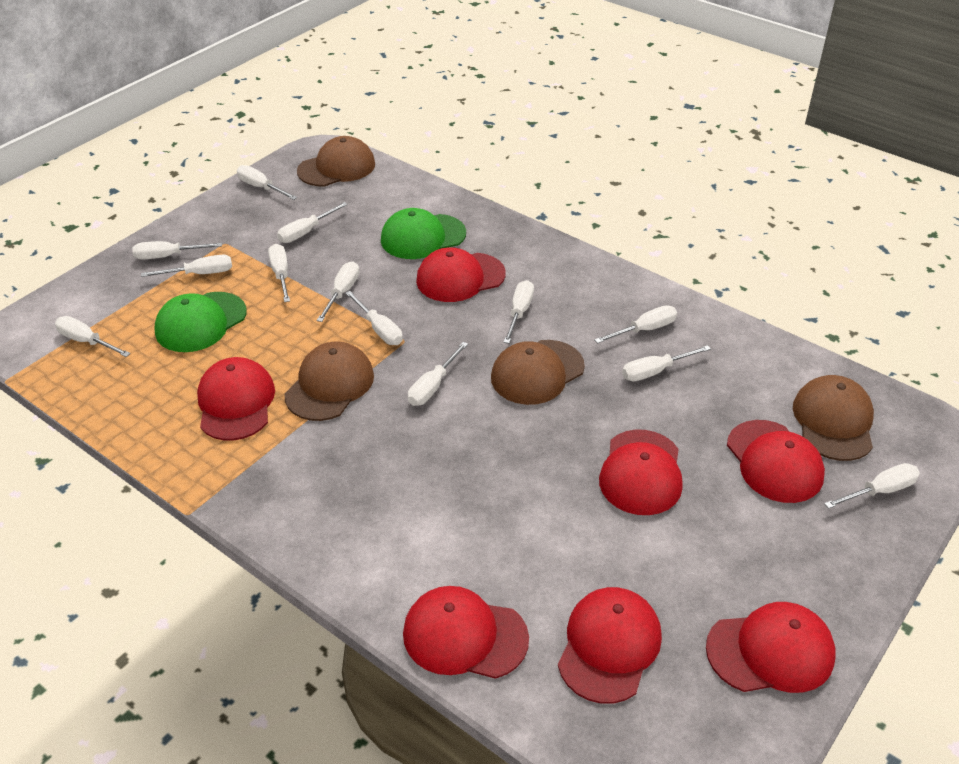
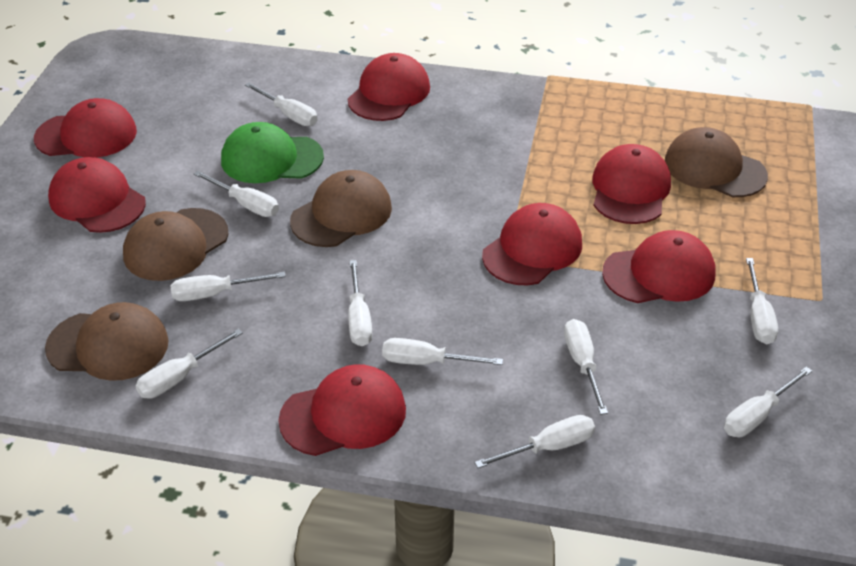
green cap: [154,292,247,352] [381,208,466,259] = 2 -> [221,122,324,183] = 1
white screwdriver: [55,316,130,357] [132,241,222,259] [141,255,232,277] [237,165,297,200] [268,244,290,302] [277,202,348,243] [317,262,359,322] [345,291,403,345] [408,342,468,406] [503,280,534,344] [594,305,677,343] [622,345,711,381] [824,463,920,509] = 13 -> [136,329,243,399] [170,272,286,301] [194,171,279,217] [245,83,318,126] [348,260,372,346] [382,338,503,365] [474,415,595,468] [564,319,608,415] [724,367,812,437] [746,258,778,344] = 10

